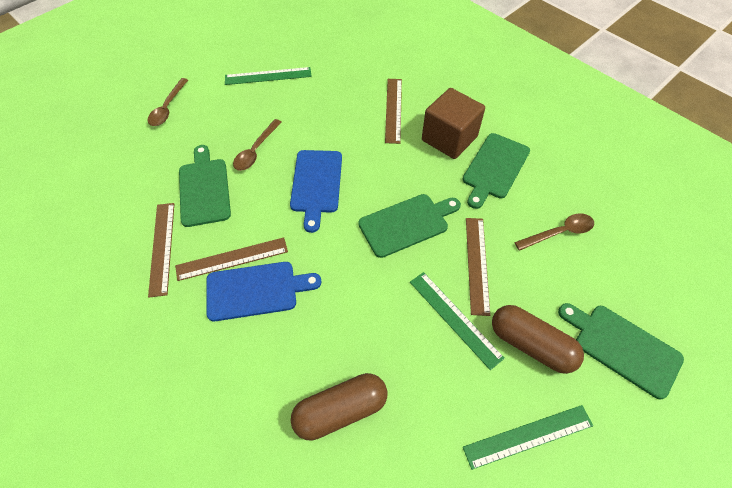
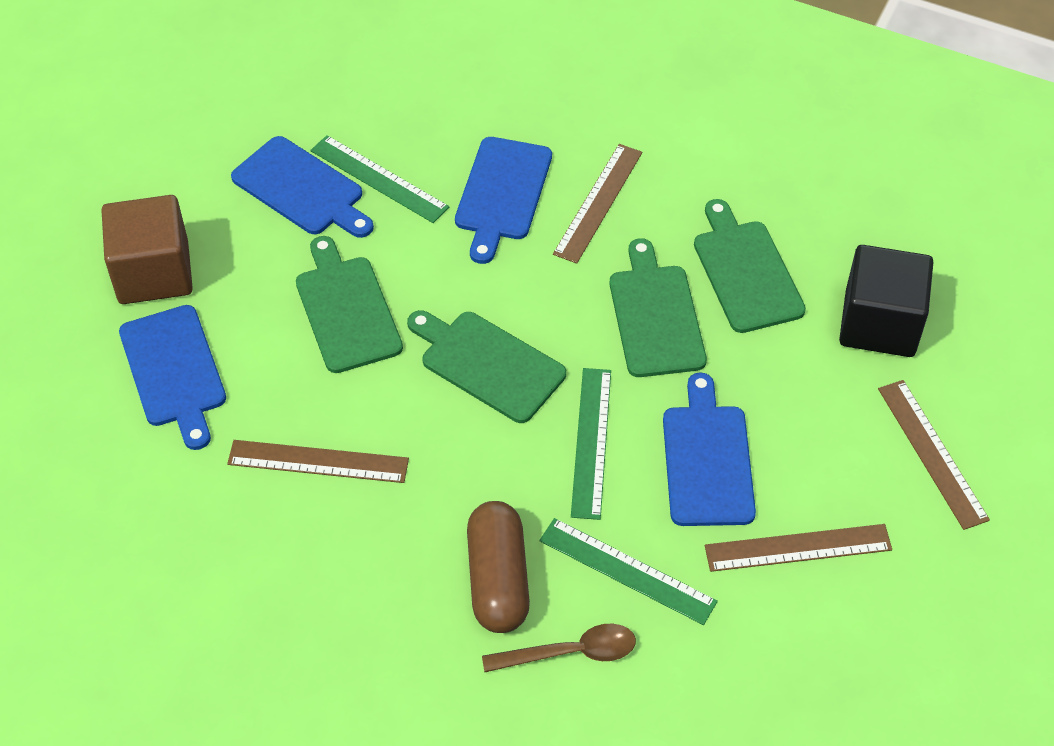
black cube: none = 0 -> [839,245,933,357] = 1
blue cutting board: [206,262,322,321] [290,150,342,233] = 2 -> [119,305,226,450] [231,136,374,238] [455,137,552,264] [663,373,756,526] = 4
brown capsule: [291,373,387,440] [492,305,584,374] = 2 -> [467,501,530,633] = 1
brown spoon: [147,78,188,126] [233,119,282,171] [514,214,594,251] = 3 -> [482,624,636,672] = 1

